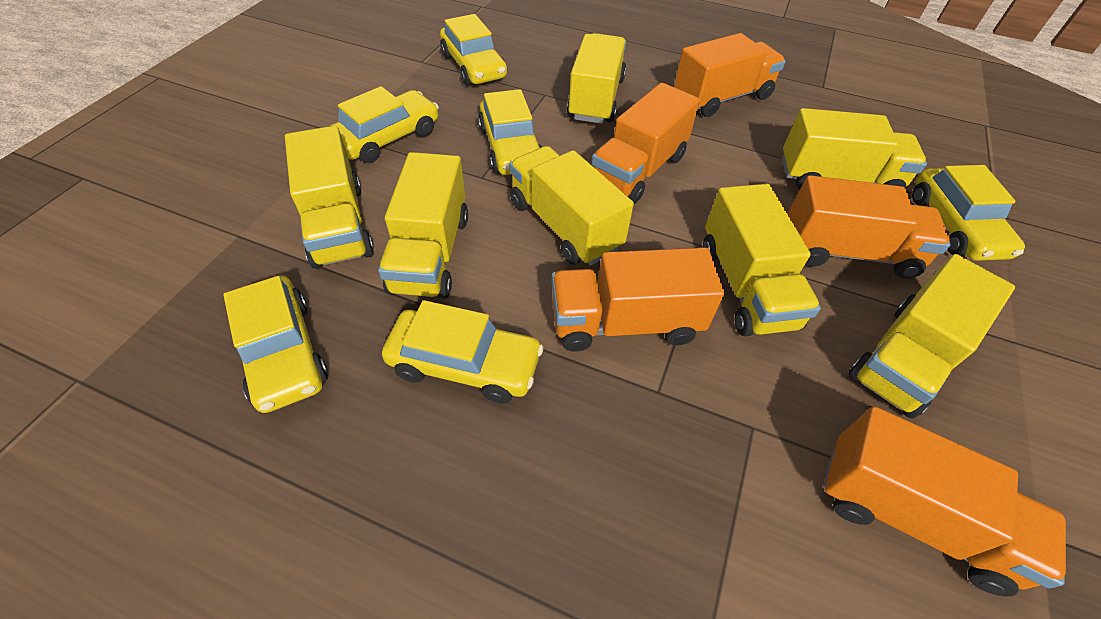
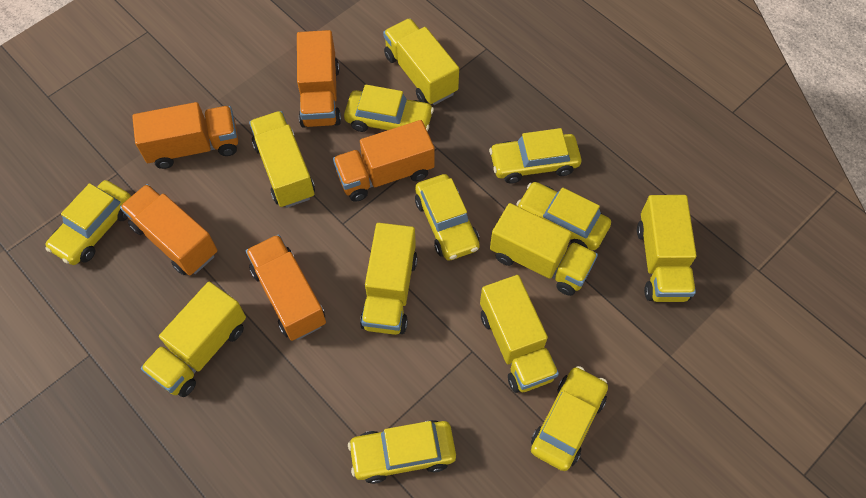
yellow car: [223,275,328,413] [330,86,439,163] [382,300,543,404] [440,14,507,86] [478,89,542,175] [912,165,1025,261] = 6 -> [45,180,131,265] [344,85,434,132] [348,420,456,484] [415,174,480,261] [489,128,581,184] [516,182,611,250] [531,366,608,471] = 7

